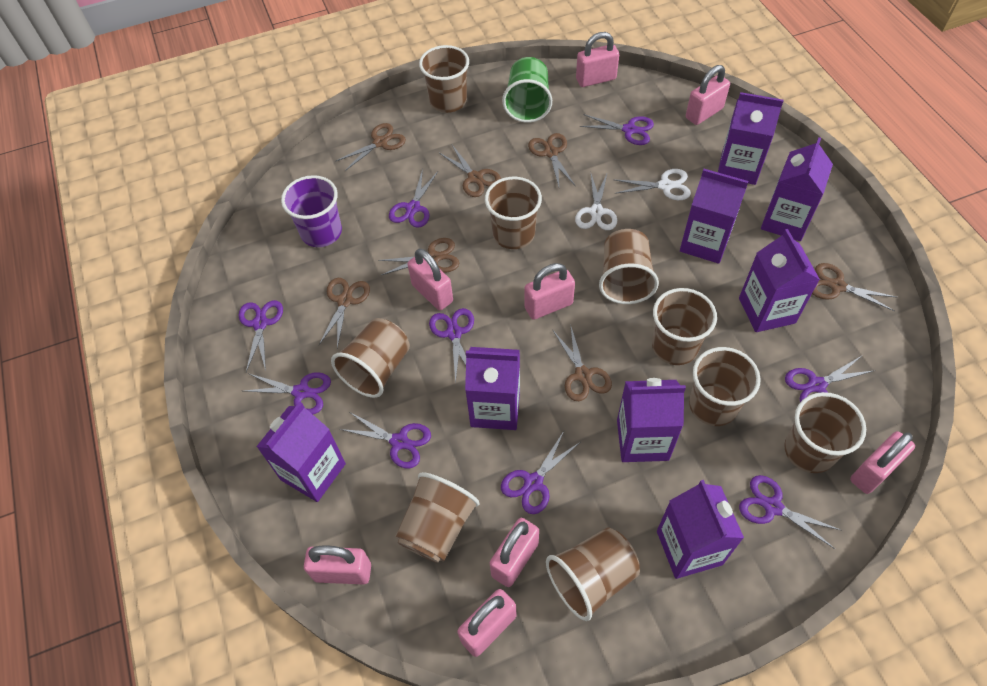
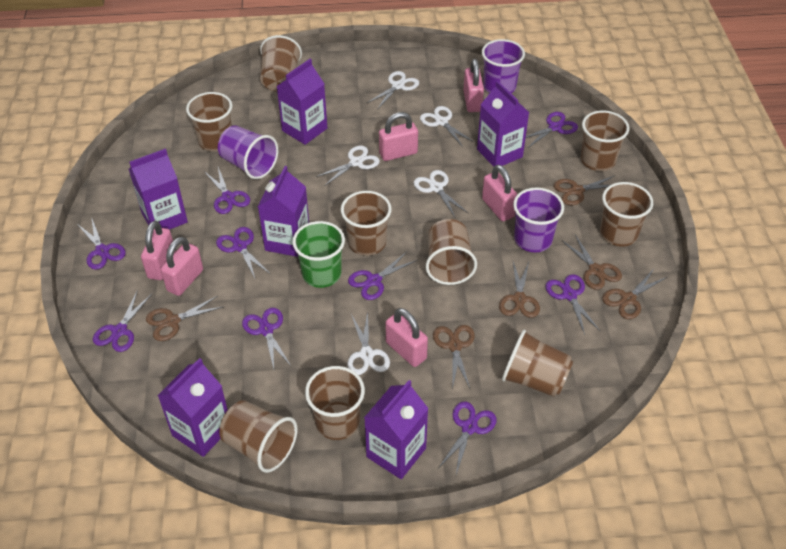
brown scissors: [319,278,370,348] [335,123,406,171] [378,238,459,275] [439,145,501,197] [528,133,575,187] [553,324,612,401] [812,263,898,311] = 7 -> [146,296,223,341] [433,325,475,389] [499,262,540,318] [554,175,616,205] [561,235,622,290] [602,269,667,319] = 6
pink padlock: [304,545,371,584] [408,249,453,310] [457,589,516,657] [490,518,539,587] [524,263,575,320] [576,32,619,87] [686,65,730,125] [850,431,915,494] = 8 -> [141,221,175,280] [161,237,203,296] [379,112,418,161] [386,308,428,367] [463,59,484,112] [482,165,517,221] = 6
purple carton: [256,402,346,502] [465,347,520,430] [617,378,686,462] [657,480,744,579] [680,169,748,264] [718,92,784,185] [739,229,820,332] [761,137,833,241] = 8 -> [129,149,188,230] [157,358,228,457] [258,166,309,257] [277,59,327,145] [364,380,429,479] [477,81,529,167] = 6
purple cup: [281,175,342,247] = 1 -> [218,125,278,179] [482,39,525,93] [513,187,564,252] = 3
white scissors: [575,174,617,230] [613,169,691,200] = 2 -> [316,146,380,186] [347,312,390,375] [367,71,419,110] [414,170,468,217] [420,106,474,147] = 5

